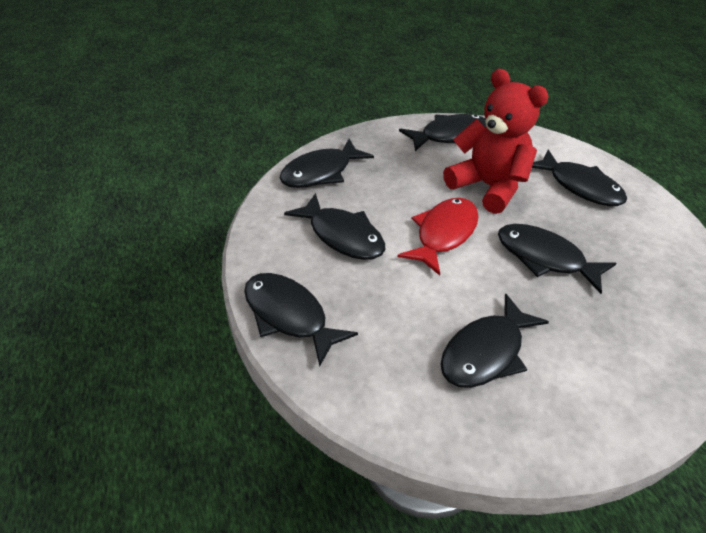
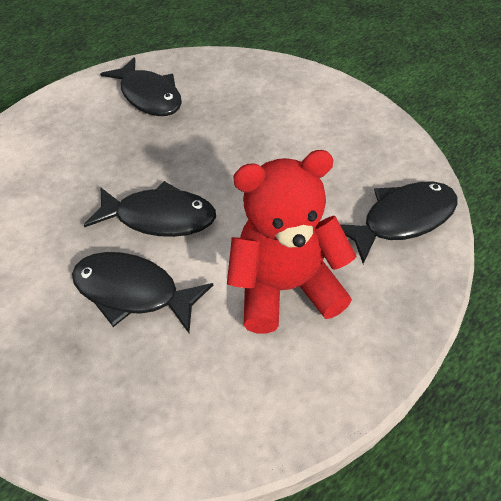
black fish: [244,273,358,366] [280,139,374,188] [284,193,385,260] [399,114,486,151] [440,293,549,388] [498,224,616,294] [532,149,627,206] = 7 -> [72,252,213,333] [83,181,216,237] [100,57,182,116] [340,182,458,264] = 4
red fish: [397,198,479,275] = 1 -> none = 0

